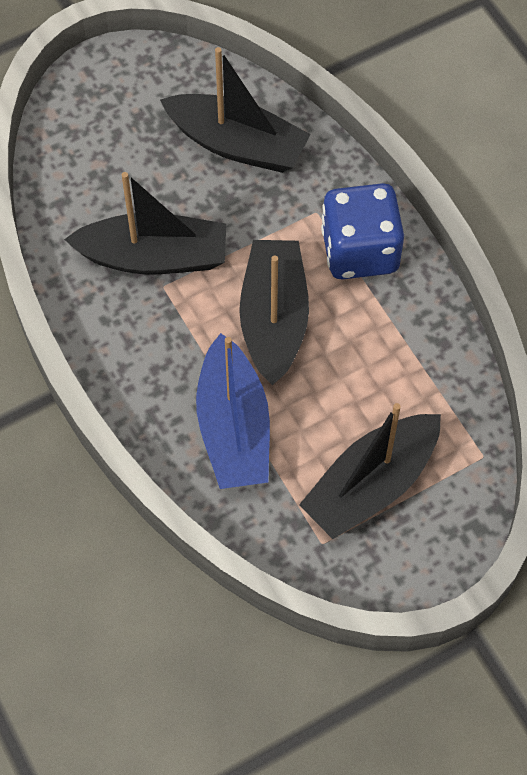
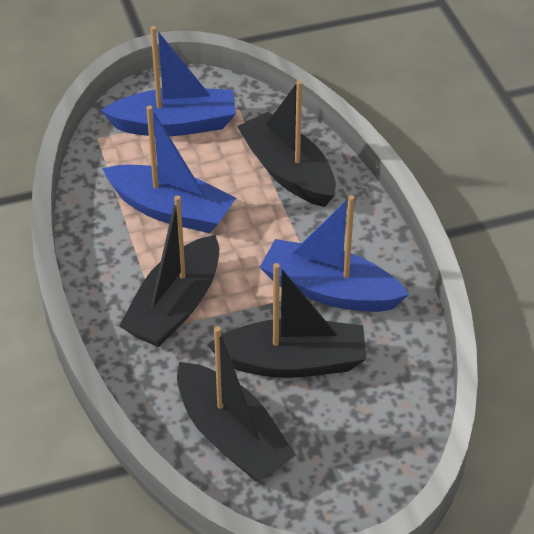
blue boat: [196,333,270,489] = 1 -> [101,26,236,136] [102,106,236,233] [260,195,409,312] = 3
blue dice: [321,183,404,280] = 1 -> none = 0

